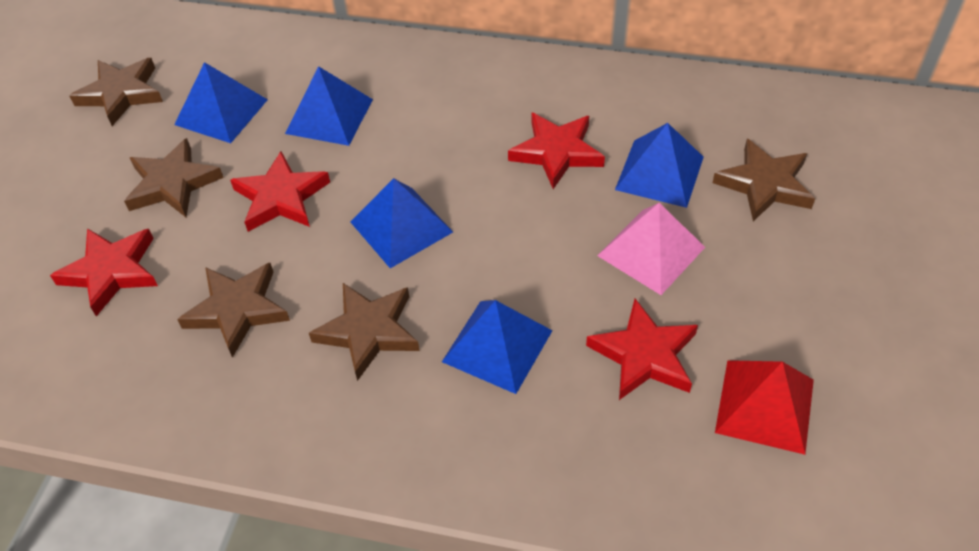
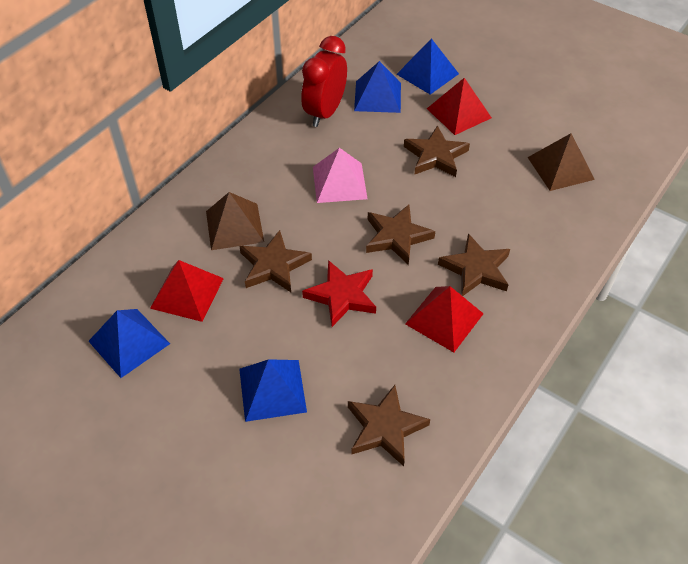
blue pyramid: [174,62,268,143] [285,66,373,146] [351,178,453,268] [442,300,553,394] [615,123,704,208] = 5 -> [88,309,170,378] [239,359,307,422] [354,61,401,113] [397,38,459,95] = 4
brown pyramid: none = 0 -> [206,192,264,250] [527,133,595,191] = 2
red clock: none = 0 -> [301,36,347,127] = 1
red pyramid: [715,360,814,455] = 1 -> [150,260,224,322] [405,286,484,352] [427,78,492,135] = 3
red star: [50,228,158,316] [230,151,330,232] [508,112,605,189] [586,299,698,400] = 4 -> [302,260,376,327] = 1

